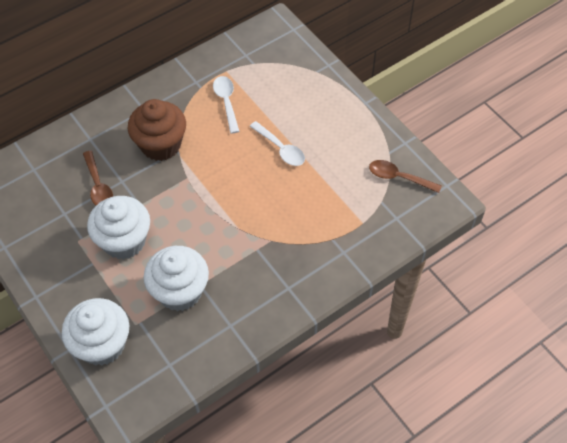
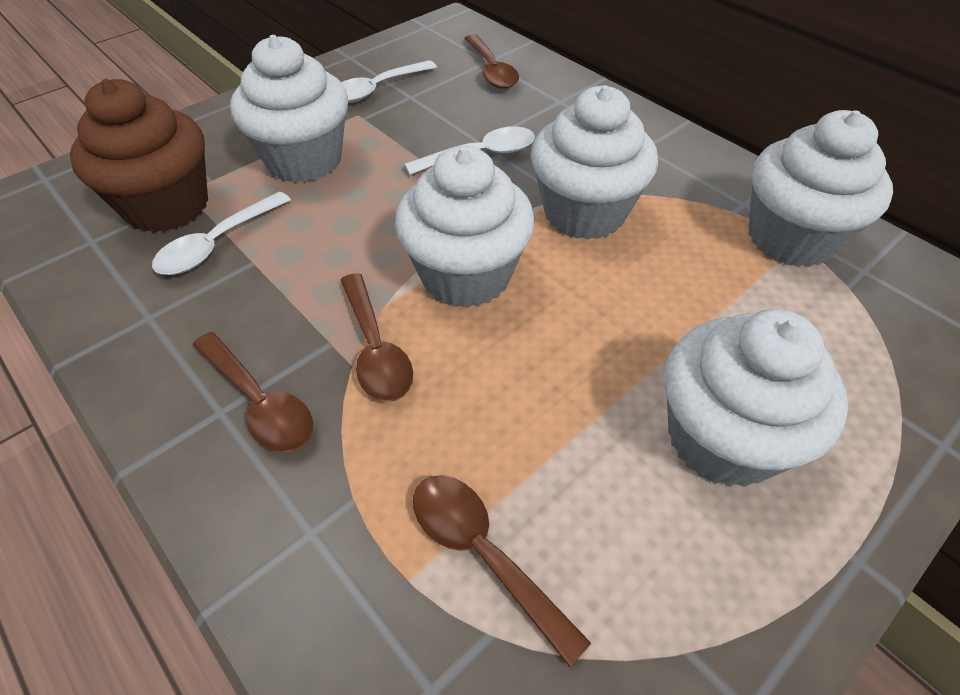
brown spoon: [83,151,113,205] [369,160,442,193] = 2 -> [193,332,313,452] [341,273,413,402] [413,475,591,667] [465,34,519,89] = 4
white cupcake: [62,298,129,366] [87,196,150,259] [144,246,209,311] = 3 -> [230,35,348,183] [395,145,535,308] [531,85,658,240] [664,309,848,487] [749,110,893,267] = 5
white spoon: [213,76,240,134] [249,121,305,166] = 2 -> [152,192,291,275] [341,60,437,103] [404,126,535,175] = 3

